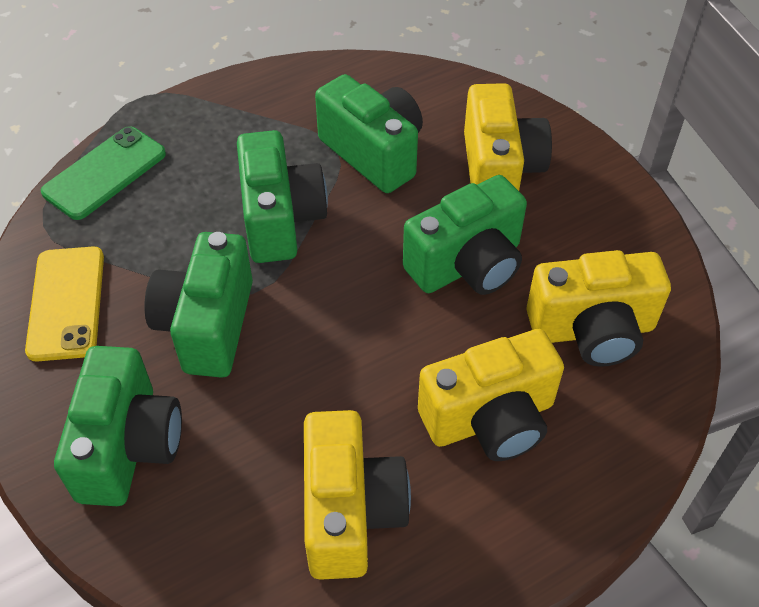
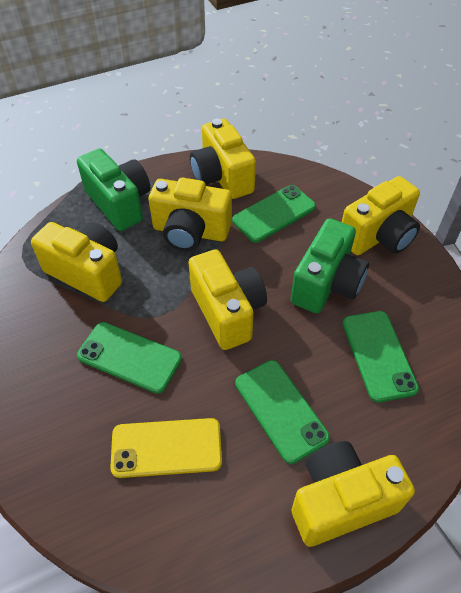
green camera: [54,346,182,506] [144,232,253,378] [237,130,328,263] [315,74,423,193] [403,175,527,295] = 5 -> [77,149,150,231] [290,218,369,313] = 2
green phone: [41,126,166,220] = 1 -> [77,322,182,394] [232,185,316,243] [236,360,330,464] [342,311,419,402] = 4
yellow camera: [304,410,411,580] [418,329,564,461] [464,83,552,191] [526,250,671,367] = 4 -> [31,222,122,302] [149,178,232,251] [188,249,267,350] [190,118,256,199] [291,441,415,547] [342,176,420,255] = 6

